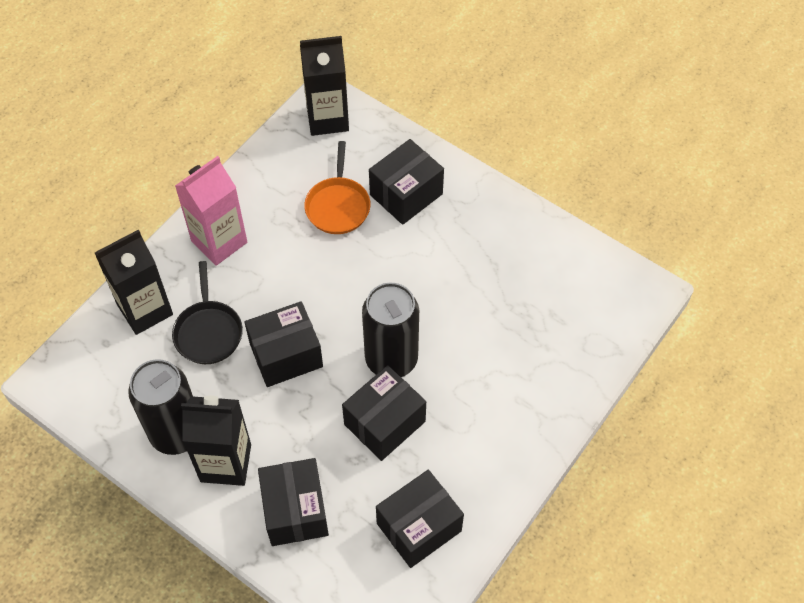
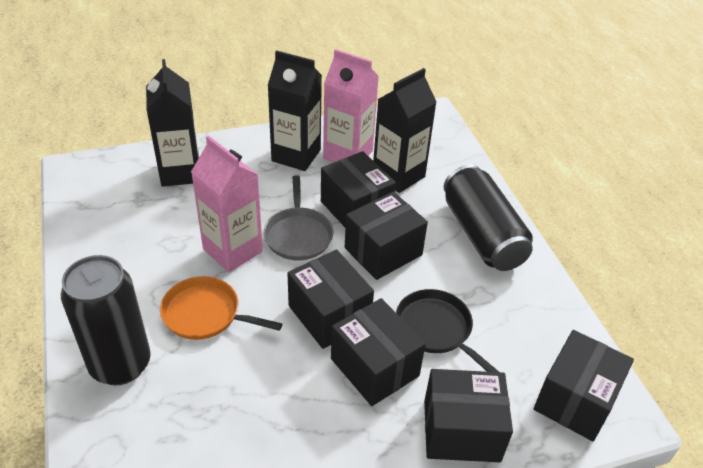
black box: [244,301,323,387] [258,458,329,546] [342,365,426,461] [369,139,444,225] [376,470,464,568] = 5 -> [288,250,374,349] [321,151,396,227] [331,298,426,406] [345,192,428,280] [424,369,513,462] [534,330,634,441] = 6
grey pan: none = 0 -> [263,175,333,261] = 1
pink carton: [175,156,247,266] = 1 -> [191,135,263,272] [323,49,379,162] = 2

